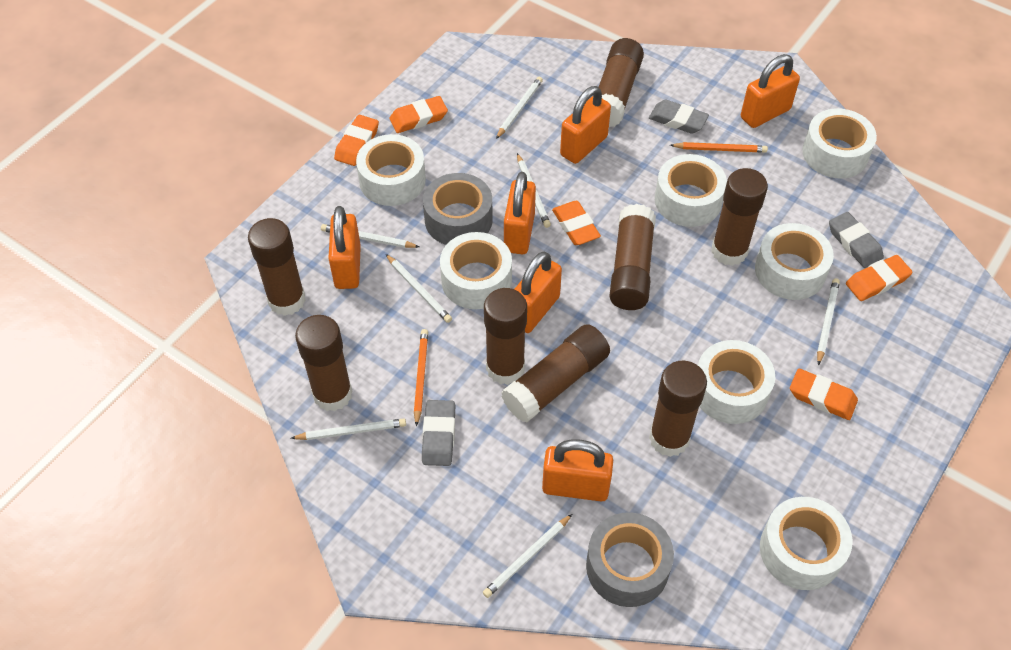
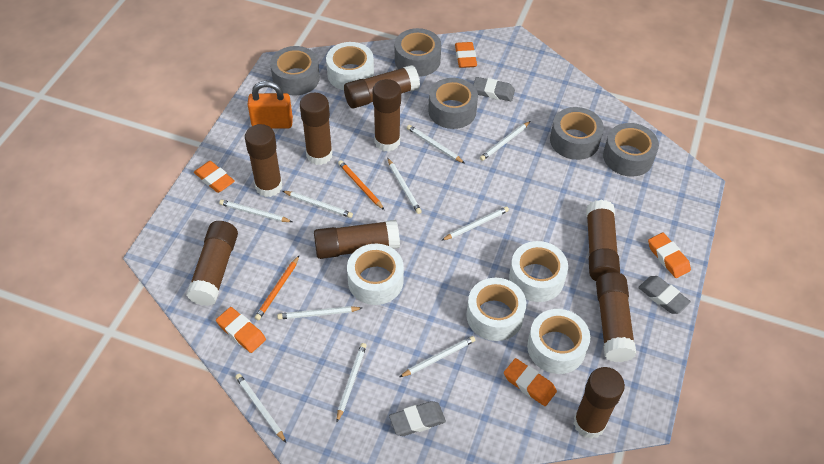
brown glue stick: [248,218,306,316] [295,315,353,411] [484,288,527,385] [501,324,610,423] [599,38,644,127] [609,204,656,310] [649,361,707,457] [711,168,768,266] = 8 -> [186,221,238,306] [245,124,282,197] [300,93,333,165] [314,220,400,259] [344,65,420,108] [372,79,401,152] [573,367,625,439] [586,200,620,281] [596,272,637,362] = 9
grey tape: [423,173,493,245] [586,512,674,607] = 2 -> [270,46,320,95] [395,28,441,77] [428,78,478,129] [550,107,604,160] [603,123,659,177] = 5
orange padlock: [328,206,361,289] [504,172,536,254] [514,251,562,333] [542,439,613,502] [560,86,611,164] [741,54,800,128] = 6 -> [248,81,293,129] = 1
white pencil: [291,418,406,440] [321,224,419,248] [386,254,452,323] [483,514,572,598] [496,77,543,139] [517,153,551,228] [817,278,840,366] = 7 -> [219,200,292,222] [235,373,286,443] [277,306,362,320] [283,191,353,218] [337,343,367,422] [388,158,422,214] [400,336,475,377] [407,125,465,163] [441,206,509,241] [480,121,531,161] = 10
white tape: [356,134,426,206] [440,232,512,309] [655,154,727,227] [698,340,775,424] [755,223,834,300] [760,497,853,590] [802,108,877,178] = 7 -> [326,42,374,90] [347,244,404,305] [466,278,526,341] [509,241,568,302] [527,309,590,374] = 5

